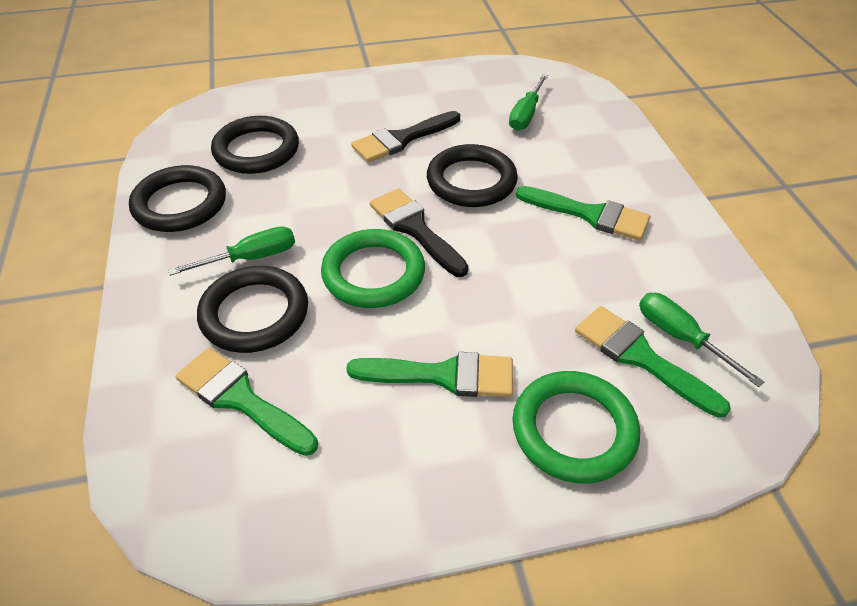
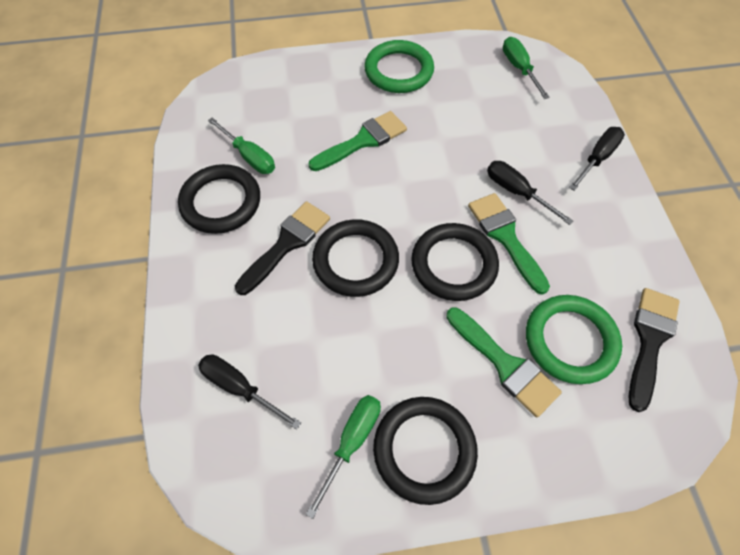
black screwdriver: none = 0 -> [198,354,301,430] [487,161,573,225] [569,127,625,191] = 3
green brush: [175,348,318,456] [346,352,513,397] [516,186,650,241] [575,306,731,418] = 4 -> [308,111,407,171] [446,307,562,417] [468,193,550,295] = 3

